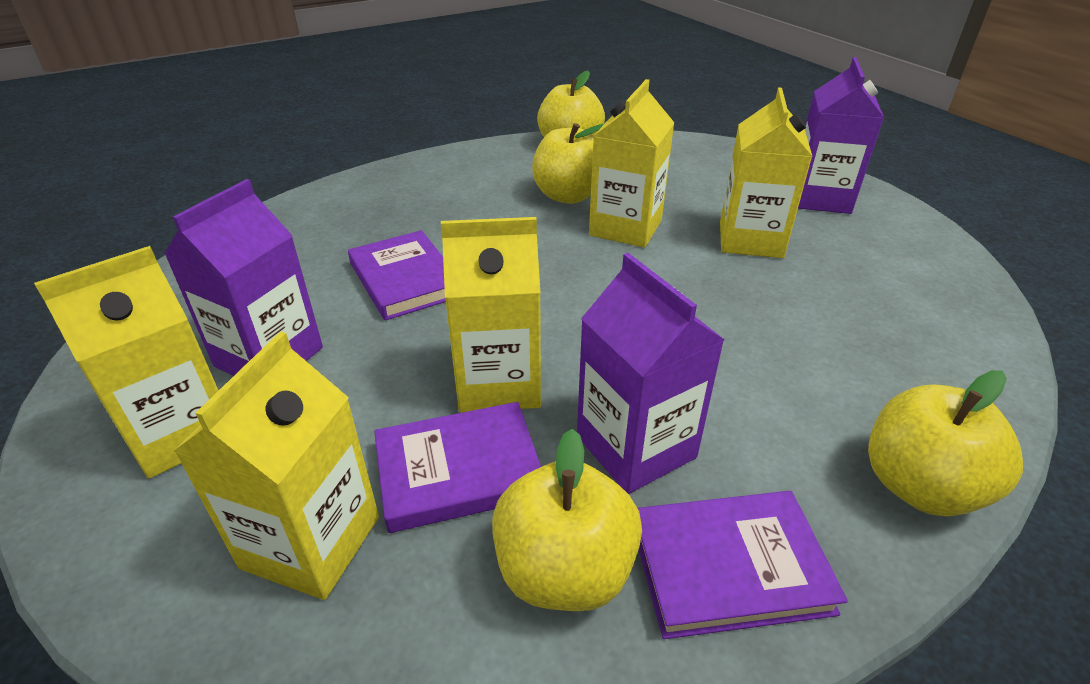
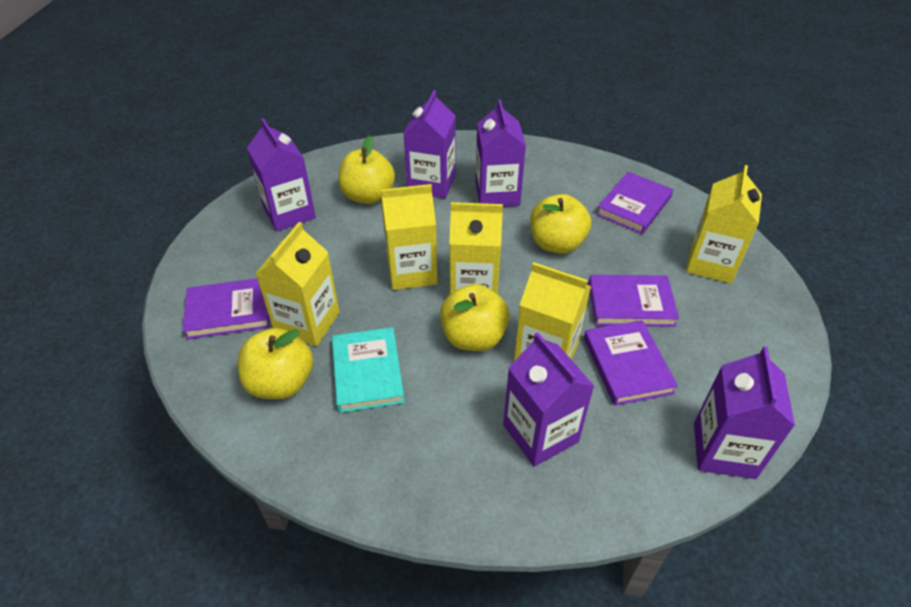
purple book: [348,230,446,320] [374,402,541,533] [638,491,848,639] = 3 -> [182,278,270,339] [584,320,678,406] [588,275,679,327] [596,172,673,234] = 4
purple carton: [164,179,323,376] [577,253,725,494] [798,57,884,214] = 3 -> [247,118,316,231] [404,90,456,199] [476,99,526,207] [503,332,594,467] [694,346,795,479] = 5
turquoise book: none = 0 -> [332,327,405,413] = 1

